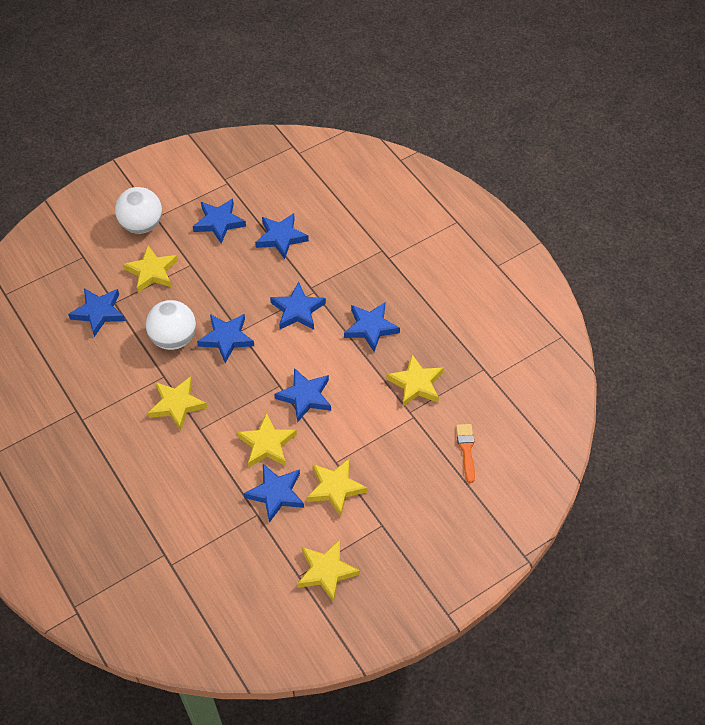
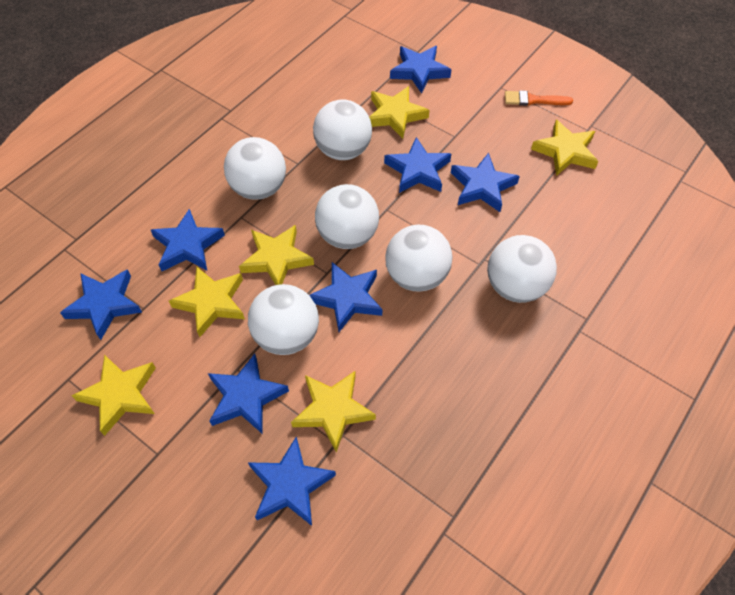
white ball: [115,187,162,234] [146,300,196,350] = 2 -> [224,137,286,200] [248,284,319,355] [313,99,372,160] [315,184,379,249] [385,225,453,292] [487,235,557,303] = 6

